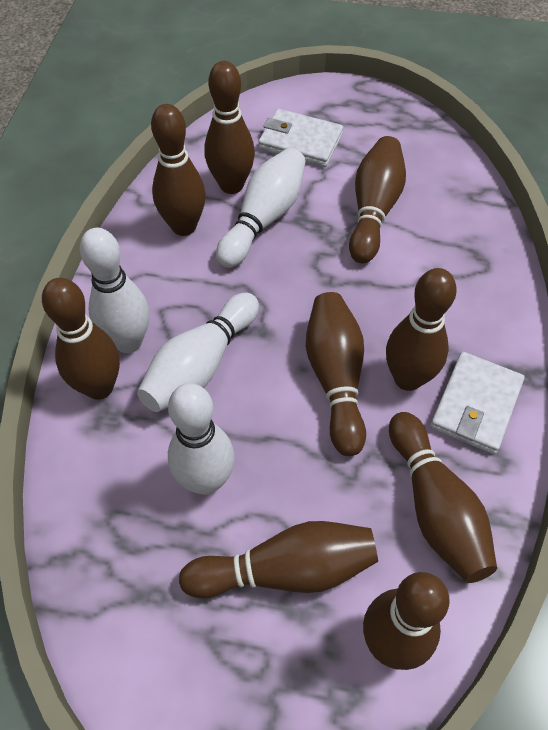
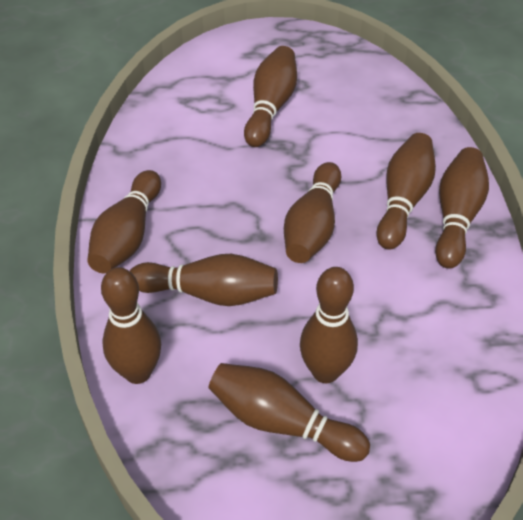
white bowling pin: [80,228,149,353] [137,293,259,412] [168,383,235,495] [216,148,306,268] = 4 -> none = 0
white wallet: [258,109,343,167] [430,352,525,454] = 2 -> none = 0

